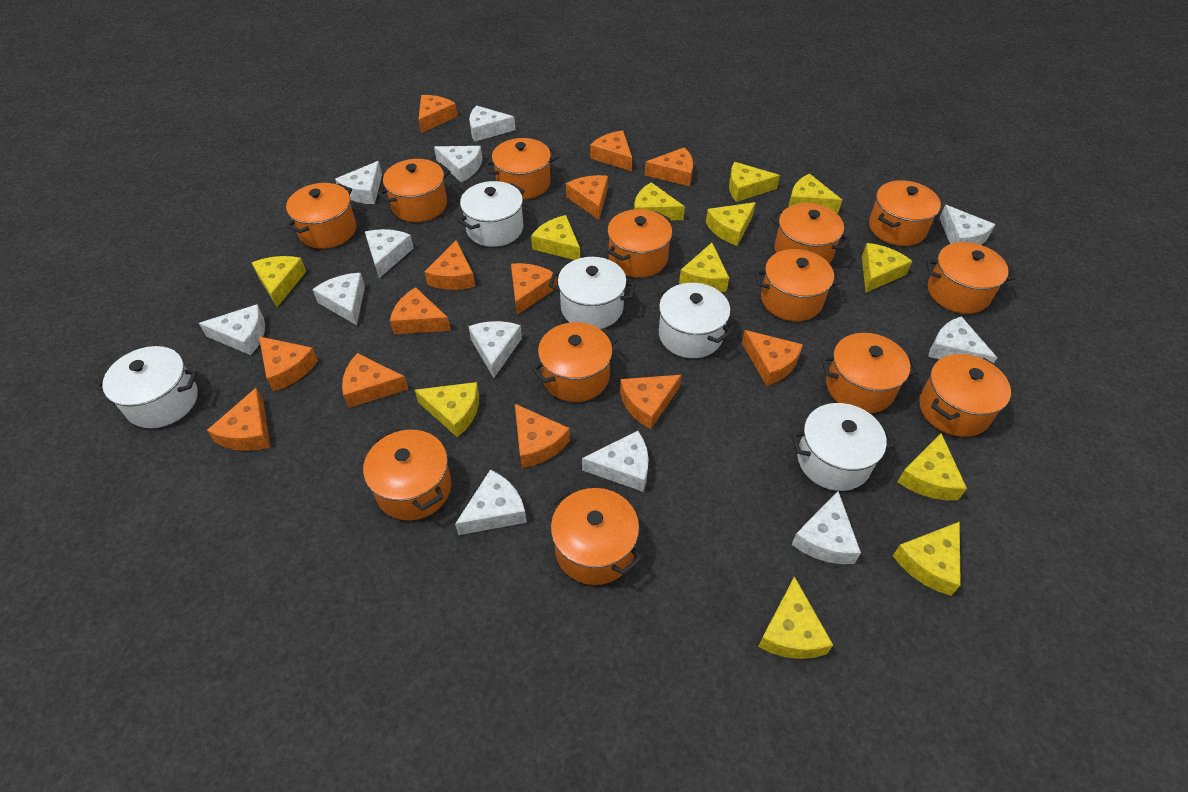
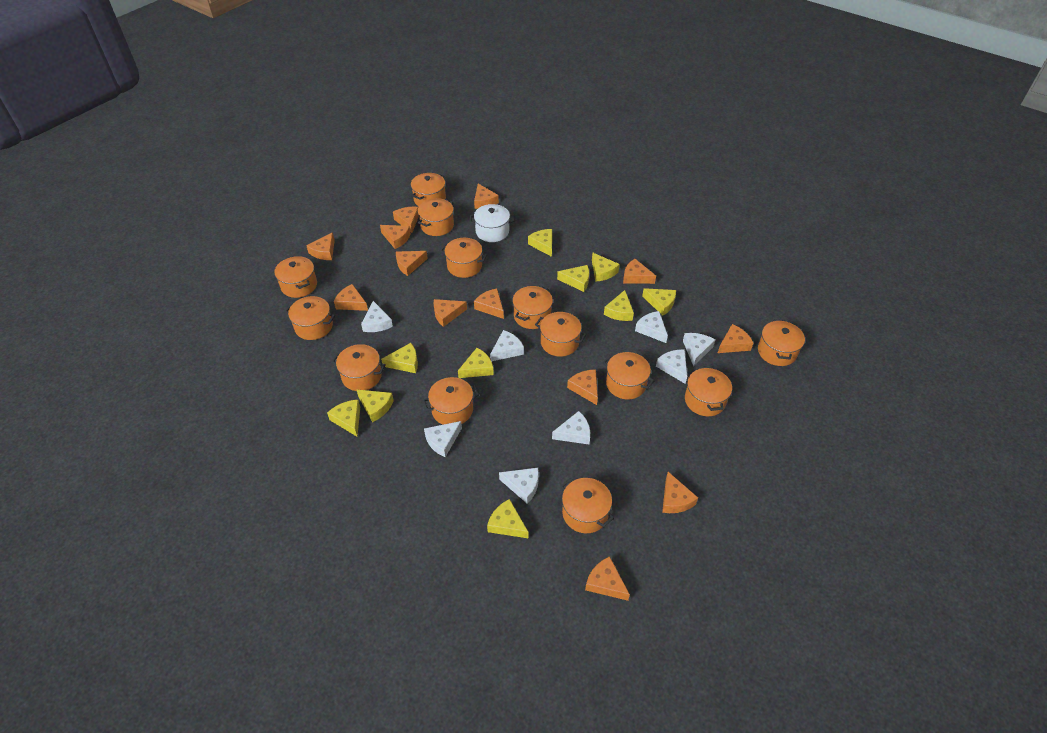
white cheese: [199,304,265,355] [312,273,365,325] [335,161,382,204] [365,229,414,278] [434,146,483,182] [455,470,527,535] [468,321,522,378] [469,106,515,142] [582,431,649,492] [791,491,861,564] [928,316,997,363] [939,205,995,245] = 12 -> [361,301,393,332] [424,421,462,457] [490,330,524,361] [499,468,539,504] [552,411,590,444] [635,311,668,343] [656,349,687,384] [683,333,715,366] = 8
white pot: [95,346,198,428] [458,181,525,247] [549,257,636,329] [657,283,732,358] [791,403,896,491] = 5 -> [470,204,515,242] = 1
yellow cheese: [252,256,306,307] [415,382,479,437] [531,215,580,260] [634,182,685,220] [679,243,729,292] [706,202,756,246] [729,162,780,202] [758,576,833,659] [789,174,842,214] [862,243,912,293] [893,522,961,596] [897,433,967,500] = 12 -> [327,400,360,436] [356,389,394,422] [381,343,418,373] [458,348,494,378] [487,499,528,538] [528,229,552,257] [557,265,589,292] [592,252,620,282] [604,290,634,321] [642,288,676,316] = 10

